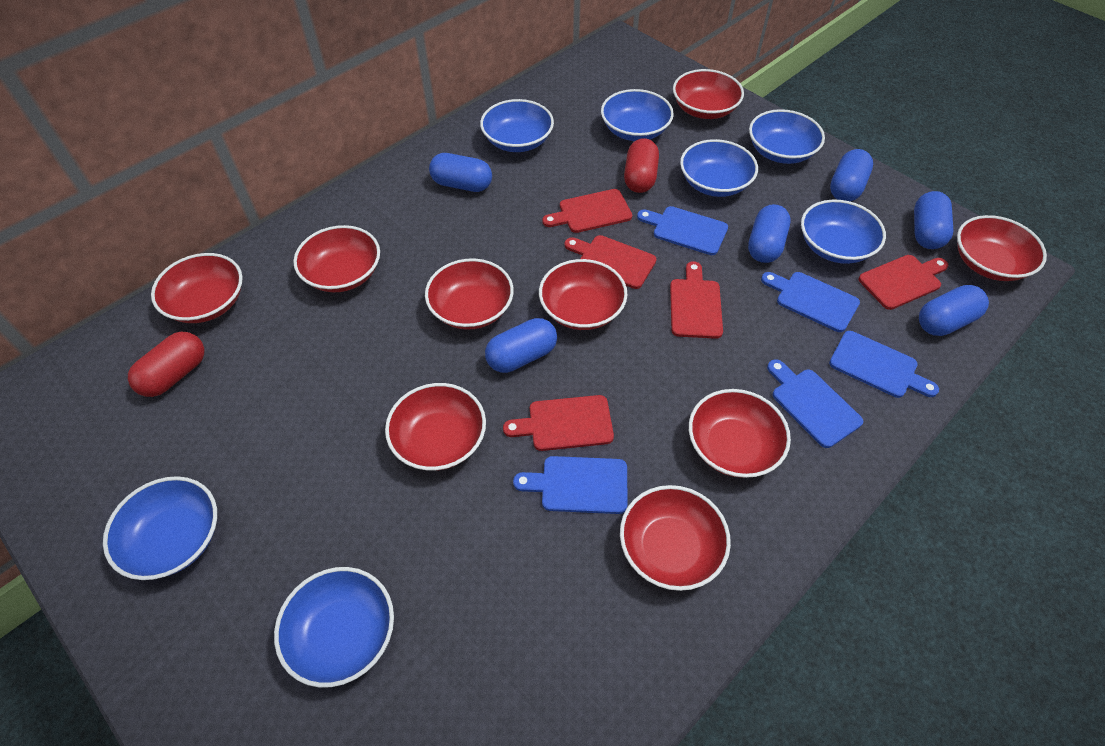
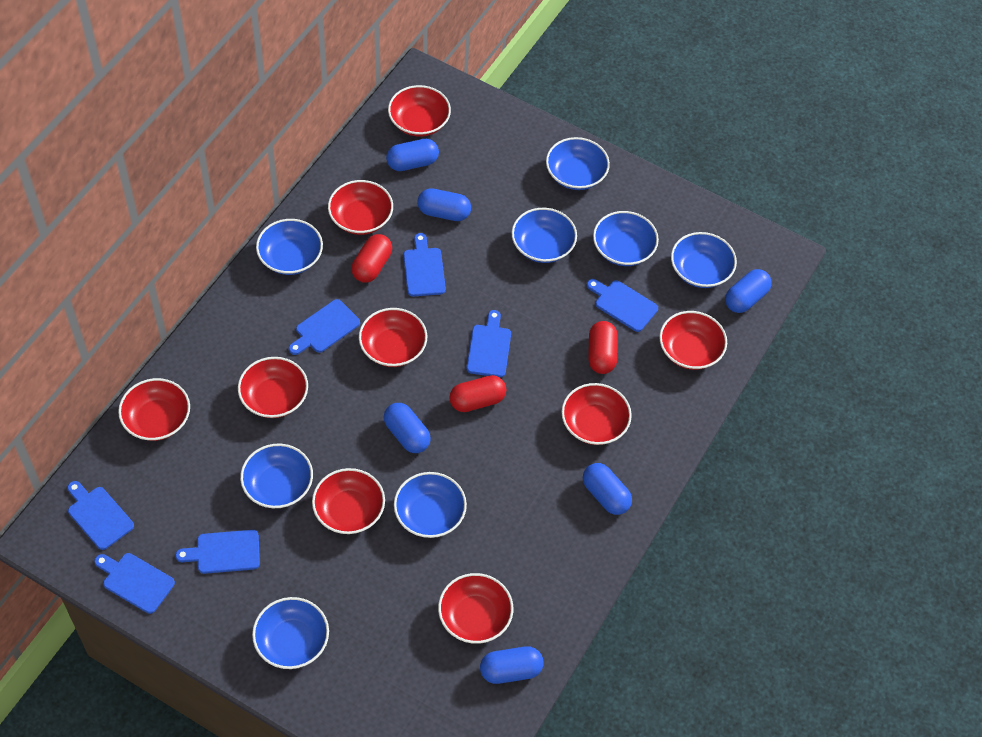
blue bowl: [103,476,217,580] [274,567,394,688] [480,99,554,152] [601,89,674,141] [680,139,758,197] [749,109,825,164] [801,200,886,264] = 7 -> [240,444,313,508] [252,597,329,669] [256,219,323,275] [394,472,467,538] [512,208,577,263] [546,137,610,190] [593,211,659,266] [671,232,737,288] = 8
blue cutting board: [513,456,628,514] [637,206,728,255] [761,272,860,332] [767,359,863,448] [829,331,939,398] = 5 -> [67,481,134,550] [94,553,175,614] [175,530,260,574] [289,299,360,355] [403,233,446,297] [467,310,511,377] [587,279,658,332] = 7
red capsule: [128,332,204,397] [624,138,659,193] = 2 -> [351,234,392,283] [449,375,506,412] [588,321,618,374] = 3
red cutting board: [503,395,614,451] [542,189,632,233] [565,235,656,289] [670,261,723,339] [858,255,949,310] = 5 -> none = 0

